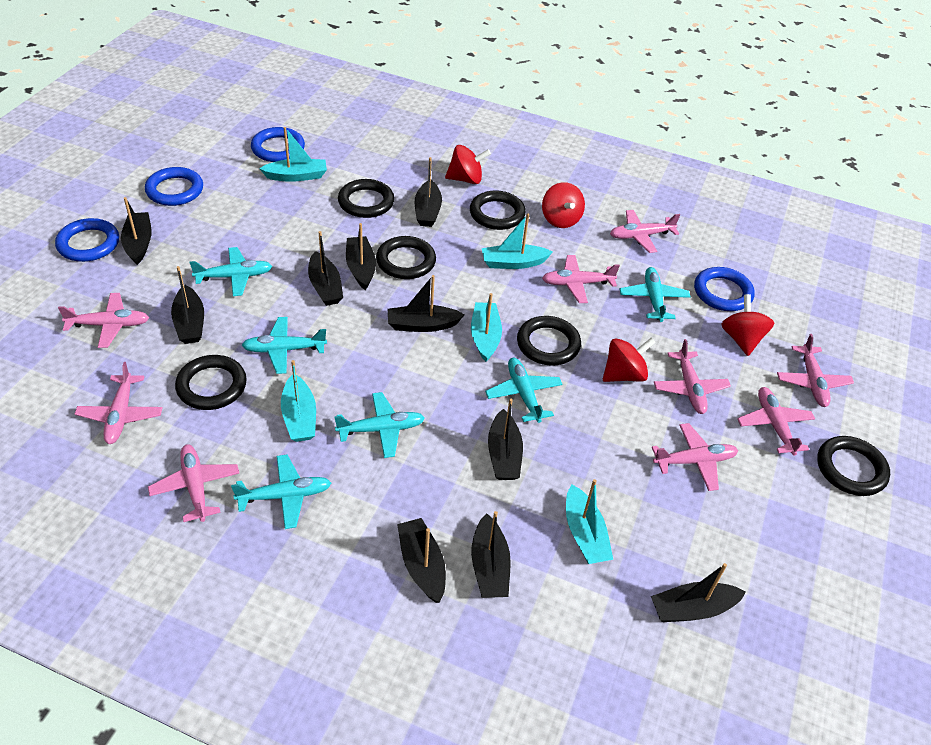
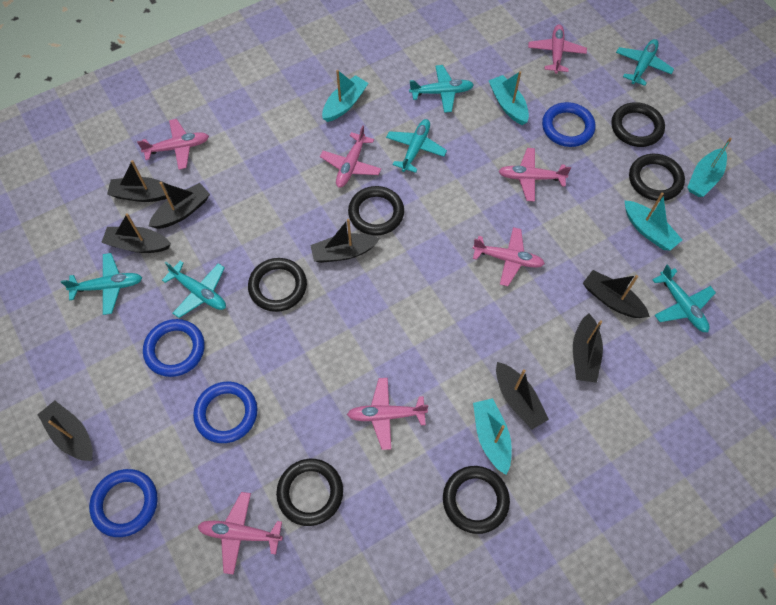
black boat: [121,197,152,265] [171,266,204,344] [308,231,343,306] [346,223,376,290] [388,275,465,332] [397,518,446,603] [415,157,442,227] [471,511,511,598] [488,399,523,480] [651,563,746,622] = 10 -> [37,401,93,461] [101,213,171,253] [107,160,170,202] [149,182,210,229] [310,219,380,263] [496,362,549,430] [573,314,603,383] [583,270,650,318] = 8
pink plane: [58,293,149,348] [75,362,162,444] [148,444,239,522] [542,255,620,303] [610,210,680,253] [652,423,738,491] [654,339,731,414] [737,387,815,456] [777,334,854,407] = 9 -> [137,119,209,170] [198,492,283,575] [320,125,381,188] [347,378,428,450] [473,227,545,286] [498,148,571,202] [528,25,587,74] = 7
red spinning top: [445,145,491,184] [542,182,585,228] [603,337,656,382] [721,294,774,356] = 4 -> none = 0

